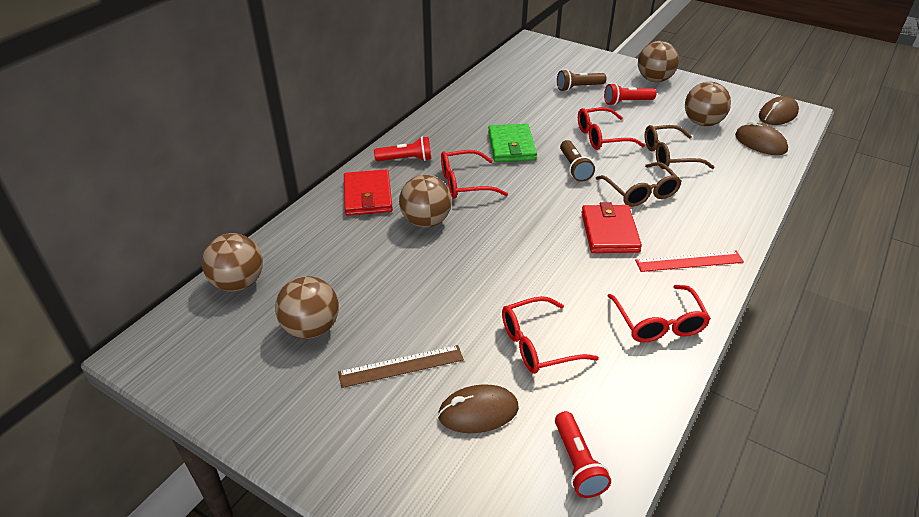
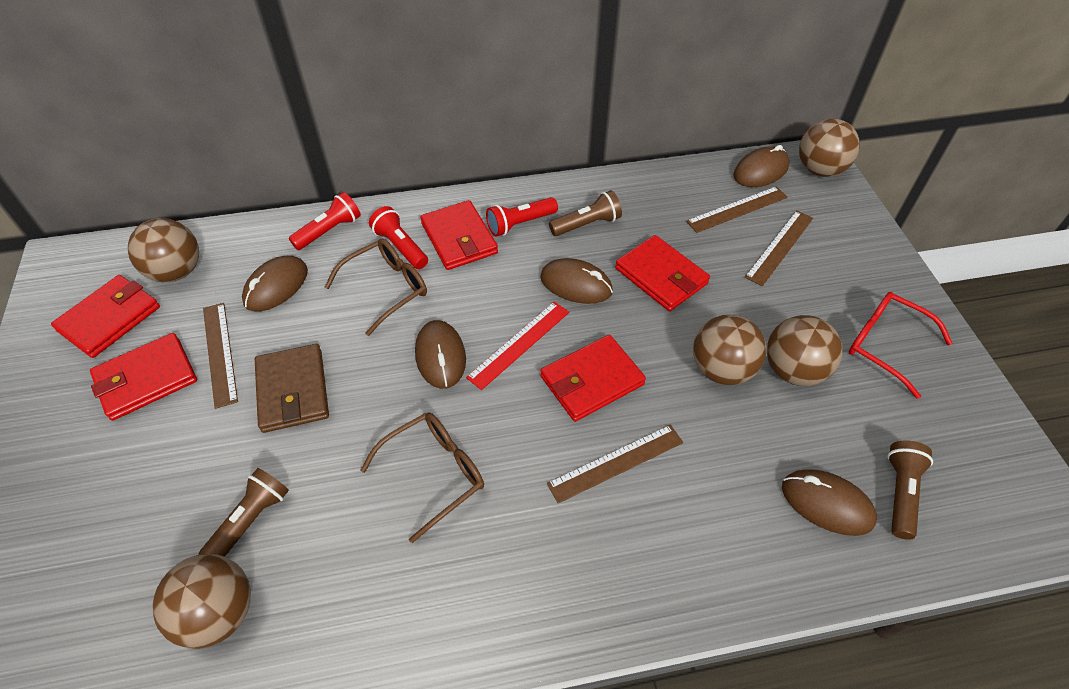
brown flashlight: [557,69,607,91] [560,140,595,182] = 2 -> [198,468,289,557] [549,190,622,236] [888,441,933,540] = 3
brown mouse: [438,384,519,433] [735,121,788,155] [759,96,799,125] = 3 -> [242,256,308,311] [415,320,466,389] [540,258,613,304] [733,145,790,187] [782,469,877,536] = 5
brown ruler: [338,345,464,388] = 1 -> [203,303,238,409] [547,425,683,503] [686,186,788,233] [745,210,813,286] = 4
brown wallet: none = 0 -> [255,344,329,433] = 1
green wallet: [488,124,537,162] = 1 -> none = 0
red glasses: [441,150,508,199] [502,296,599,374] [578,107,645,150] [608,285,711,342] = 4 -> [848,292,952,399] = 1
red wallet: [344,170,393,216] [581,202,642,253] = 2 -> [51,275,160,358] [90,333,197,421] [420,200,498,270] [540,335,646,422] [615,235,710,311] = 5

